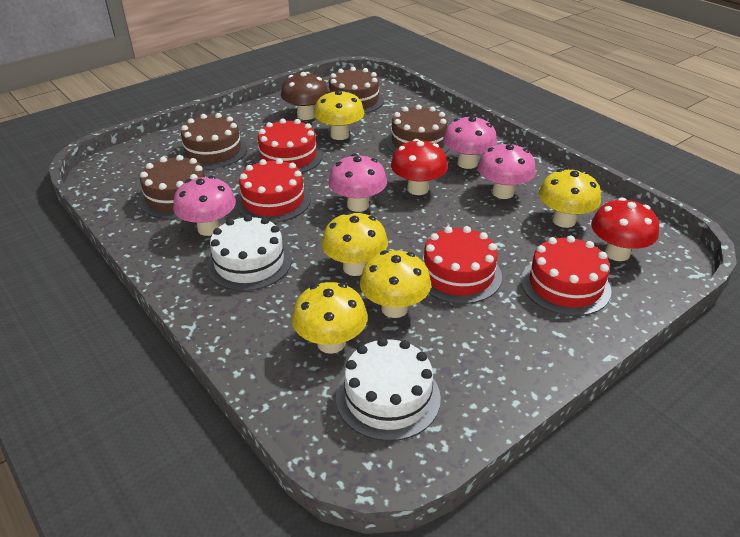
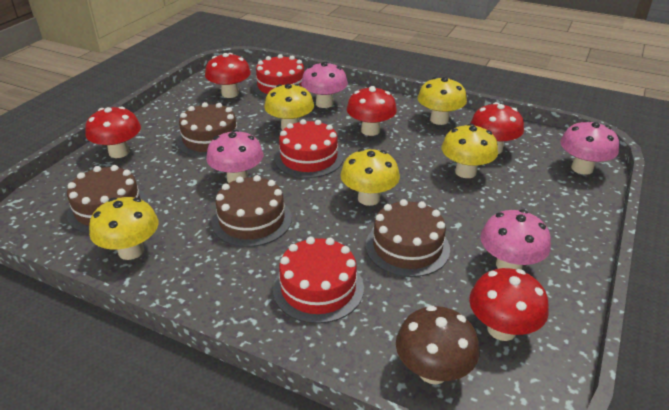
red cake: [236,158,311,223] [254,118,323,173] [420,226,502,304] [521,235,612,316] = 4 -> [252,54,304,99] [273,237,364,324] [274,119,344,178] = 3
red mushroom: [391,139,448,195] [591,198,659,261] = 2 -> [85,106,141,158] [205,53,251,98] [347,86,397,136] [469,268,549,341] [471,102,524,154] = 5
white cake: [207,215,292,291] [336,337,441,441] = 2 -> none = 0

